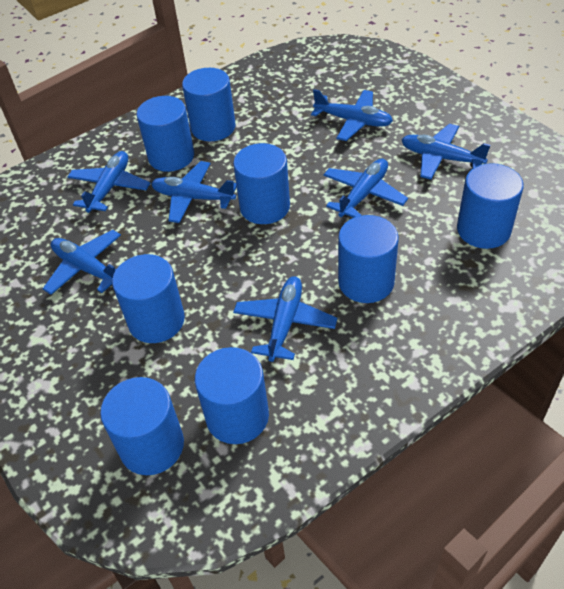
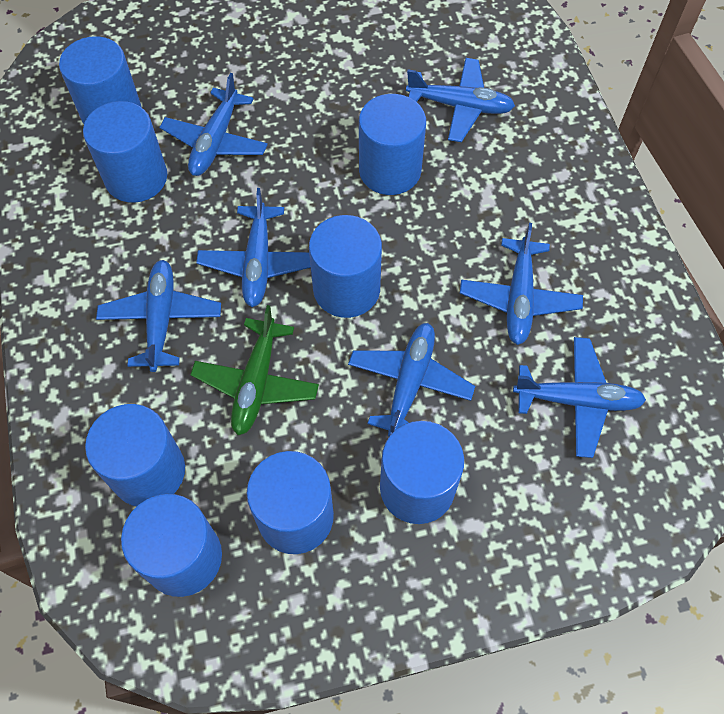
green plane: none = 0 -> [190,305,319,435] = 1

